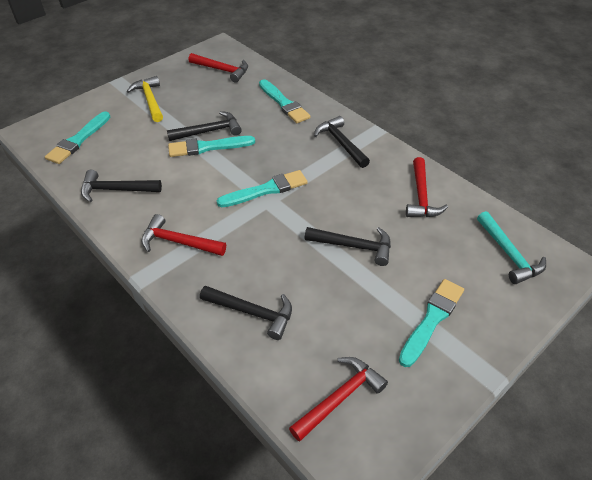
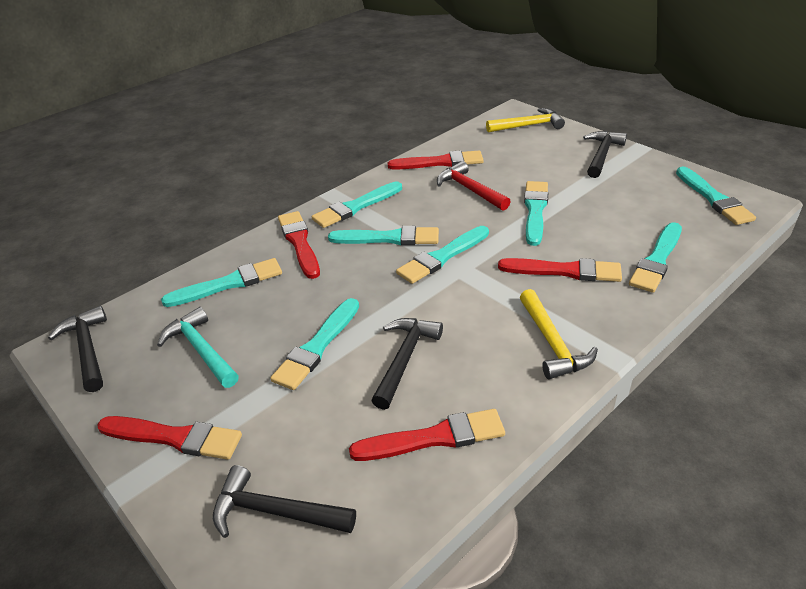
black hammer: [81,170,162,202] [167,111,242,141] [200,285,292,340] [304,227,391,266] [314,116,370,168] = 5 -> [48,306,107,392] [213,465,356,538] [371,318,443,410] [583,131,627,178] = 4
red brush: none = 0 -> [97,416,242,460] [278,211,320,279] [349,409,505,461] [388,151,484,170] [498,258,622,282] = 5
red hammer: [141,214,226,256] [188,53,248,83] [289,357,388,442] [406,157,448,217] = 4 -> [437,161,511,211] = 1
turquoise brush: [45,111,110,164] [168,136,255,157] [217,170,308,207] [259,79,310,123] [399,279,464,367] = 5 -> [161,258,282,307] [270,298,359,390] [312,181,402,228] [328,226,439,245] [396,226,489,284] [524,181,548,246] [629,222,682,293] [676,167,756,225] = 8
yellow hammer: [127,76,163,122] = 1 -> [486,108,565,133] [520,289,598,379] = 2

